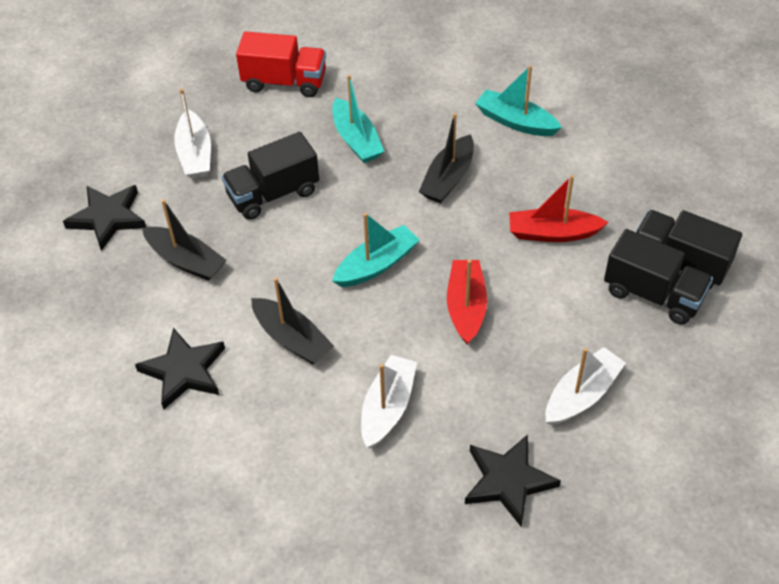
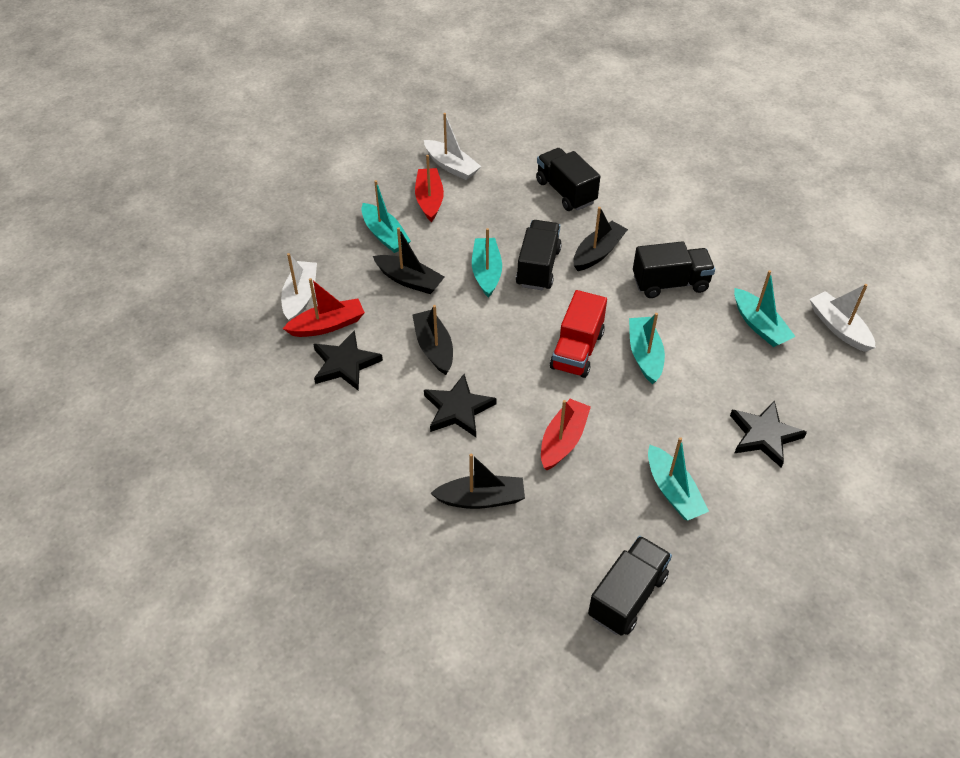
black boat: [142,199,227,281] [251,277,334,365] [419,113,474,203] = 3 -> [373,227,445,294] [412,305,453,375] [430,454,525,509] [573,207,628,271] = 4
black truck: [222,132,319,220] [604,229,713,325] [636,210,742,290] = 3 -> [516,220,562,290] [536,148,600,211] [588,536,672,636] [633,241,715,298] = 4
red boat: [447,260,487,344] [509,175,609,242] = 2 -> [283,278,365,337] [415,155,444,222] [541,399,591,470] = 3
turquoise boat: [332,75,385,163] [332,213,420,287] [475,65,562,136] = 3 -> [361,180,411,253] [472,228,502,298] [629,313,665,384] [648,437,709,520] [734,270,796,347] = 5

